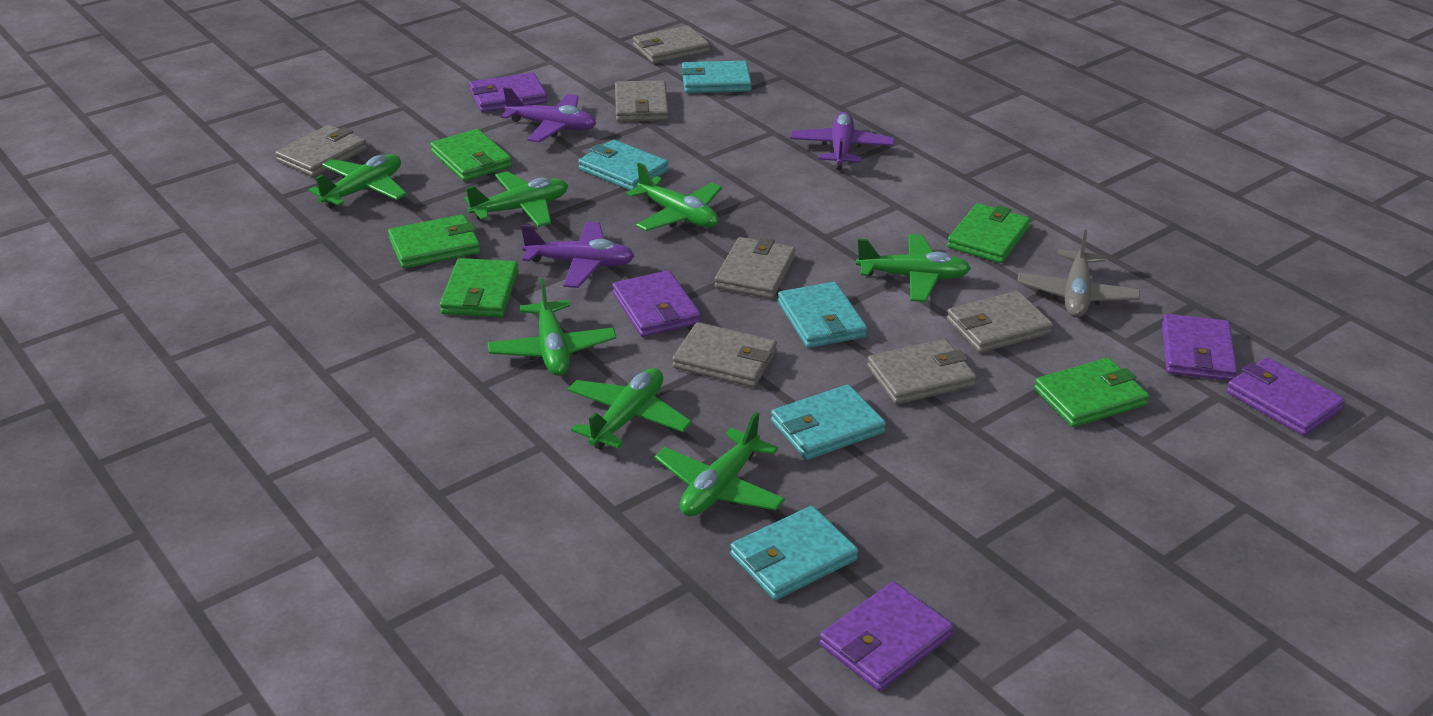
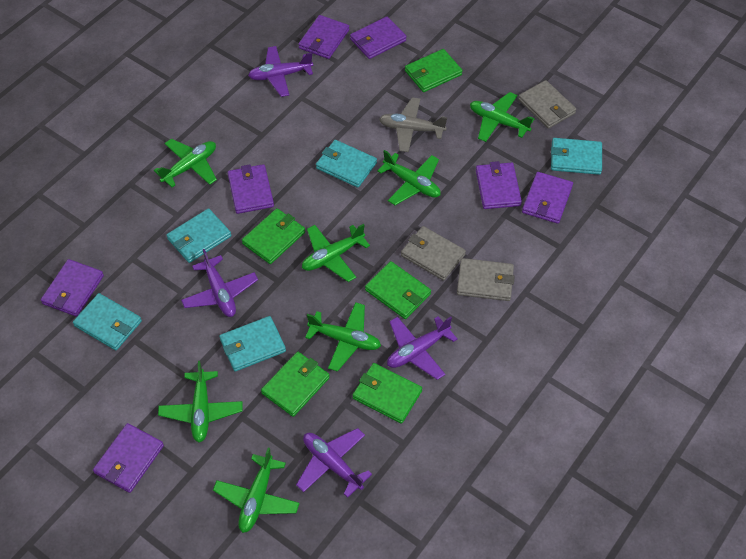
grey wallet: [275,125,367,177] [615,80,669,122] [633,25,710,64] [672,322,777,387] [715,237,796,299] [867,339,976,404] [947,291,1053,353] = 7 -> [401,226,466,281] [457,258,515,301] [518,80,576,129] = 3
purple plane: [501,87,596,143] [521,222,634,288] [790,112,894,170] = 3 -> [181,249,258,317] [248,46,313,97] [296,428,372,498] [387,316,457,380] = 4
purple wallet: [469,72,547,112] [612,270,701,337] [819,582,954,691] [1162,314,1237,381] [1226,357,1345,436] = 5 -> [41,259,104,317] [93,423,164,493] [228,164,274,214] [298,15,349,59] [350,16,407,59] [476,161,522,209] [522,172,573,224] = 7

